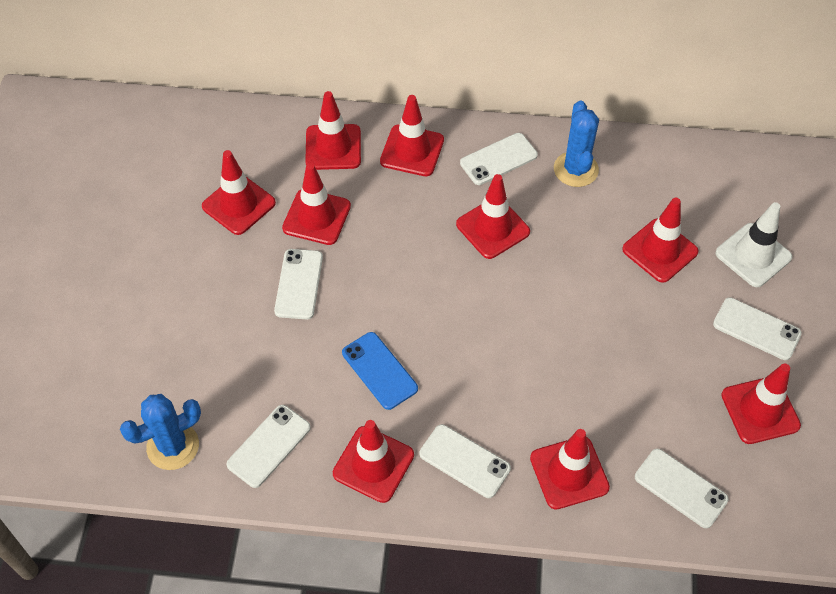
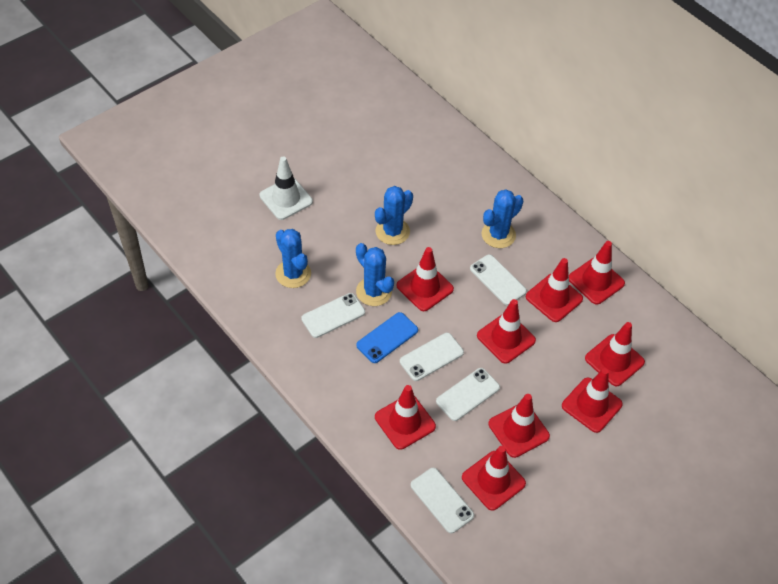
blue cactus: [120,394,201,470] [554,100,599,187] = 2 -> [275,229,311,288] [356,243,394,306] [375,186,413,245] [482,189,523,248] = 4
white phone: [227,405,311,488] [274,249,323,319] [419,424,511,498] [460,133,538,185] [635,449,729,528] [713,297,802,360] = 6 -> [301,293,365,338] [400,333,464,381] [411,468,474,533] [436,368,500,421] [470,254,527,305] = 5

